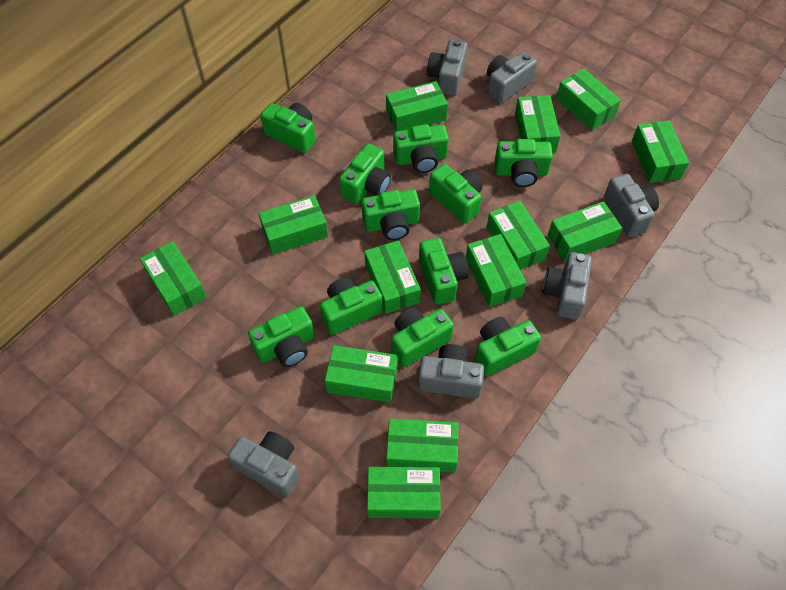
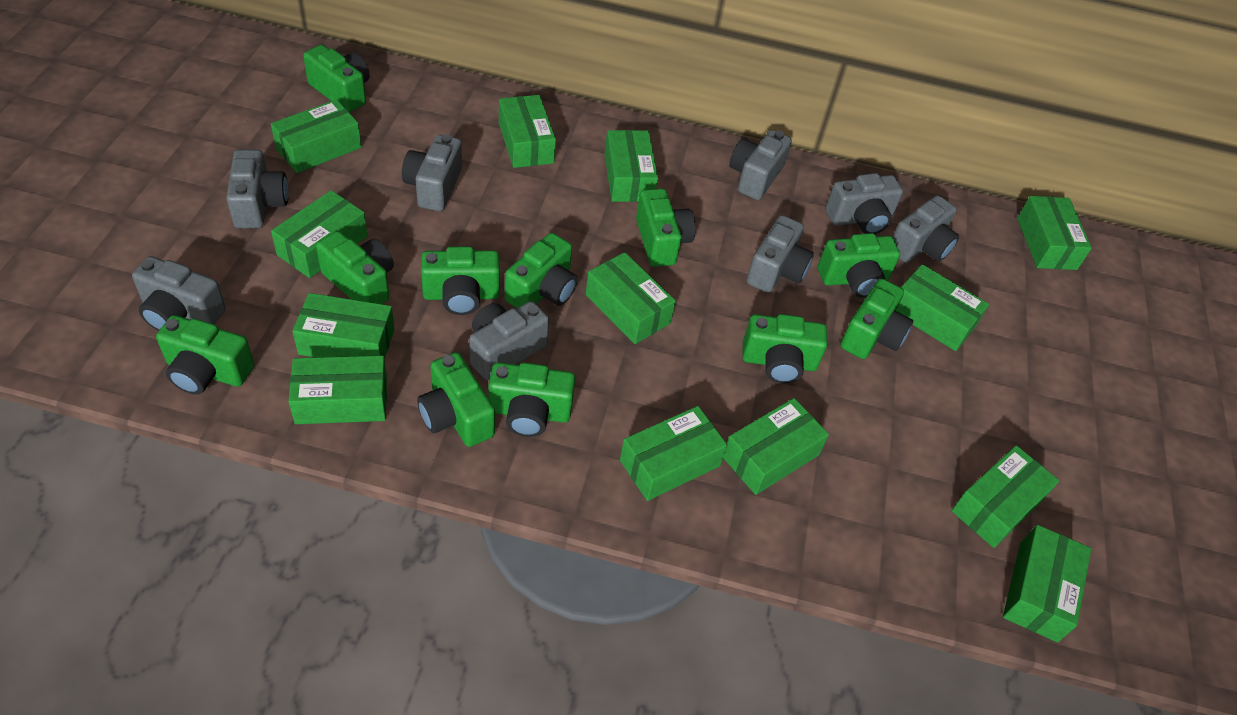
grey camera: [228,431,299,497] [418,344,484,399] [427,39,467,96] [487,52,537,104] [543,252,592,320] [604,174,659,237] = 6 -> [132,256,226,331] [226,150,288,229] [402,134,462,211] [469,301,549,380] [729,130,792,200] [746,215,814,293] [825,173,903,234] [893,195,959,263] = 8

